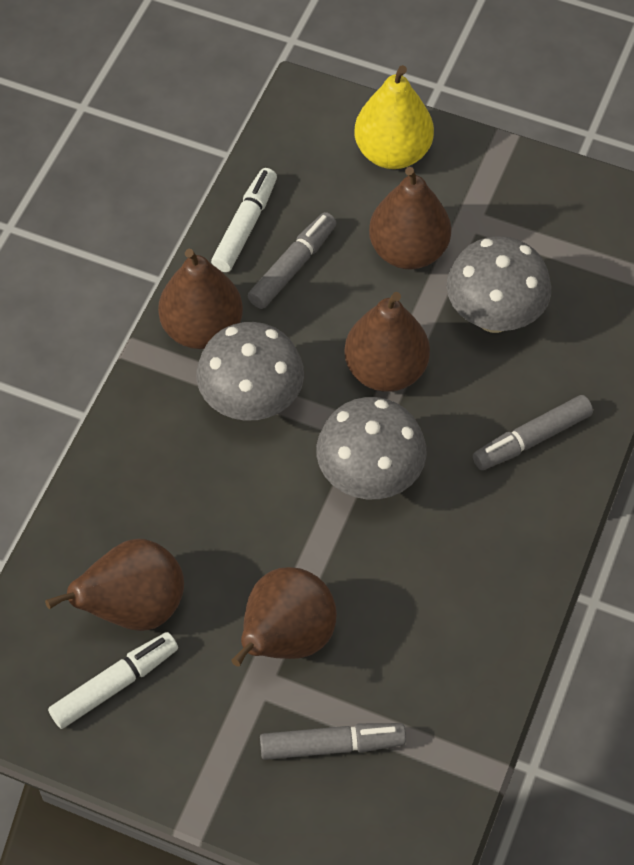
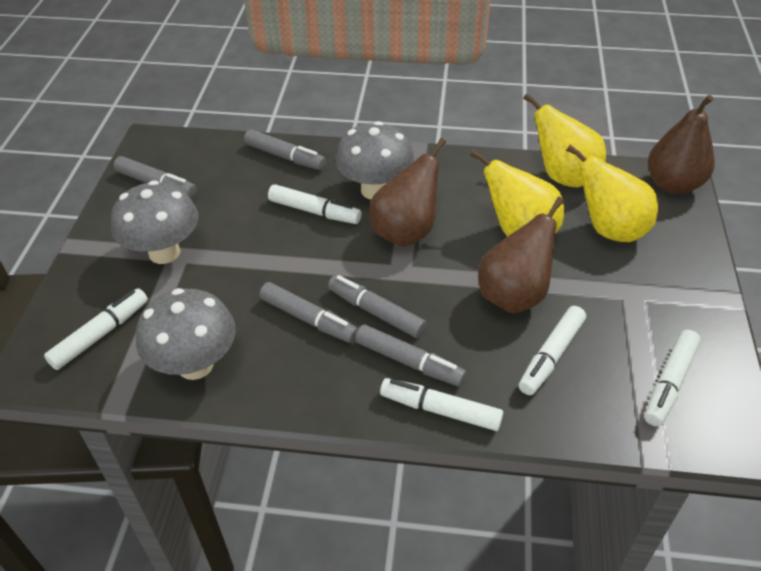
brown pear: [45,539,184,631] [158,249,243,349] [231,567,337,667] [344,292,430,392] [369,167,451,269] = 5 -> [369,138,446,247] [478,197,564,313] [648,95,715,194] = 3
grey marker: [248,212,337,309] [260,723,406,760] [473,395,593,470] = 3 -> [114,156,197,198] [244,129,326,170] [260,282,358,343] [328,275,427,338] [355,325,466,387] = 5
white marker: [48,632,178,729] [211,168,277,272] = 2 -> [44,288,148,370] [268,184,361,224] [380,378,503,431] [519,306,586,395] [644,330,701,427] = 5
yellow pear: [355,65,434,169] = 1 -> [470,149,564,237] [523,93,606,187] [566,145,658,242] = 3

